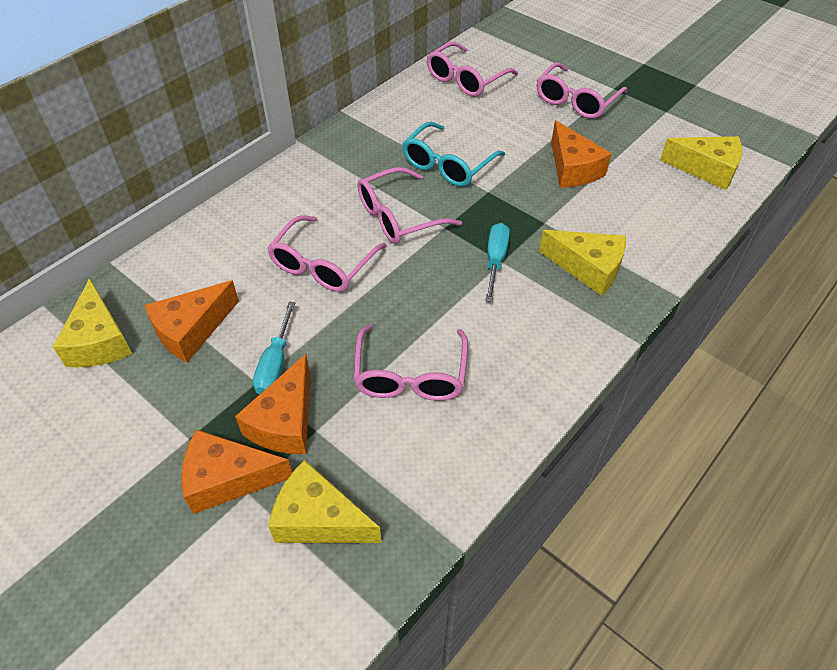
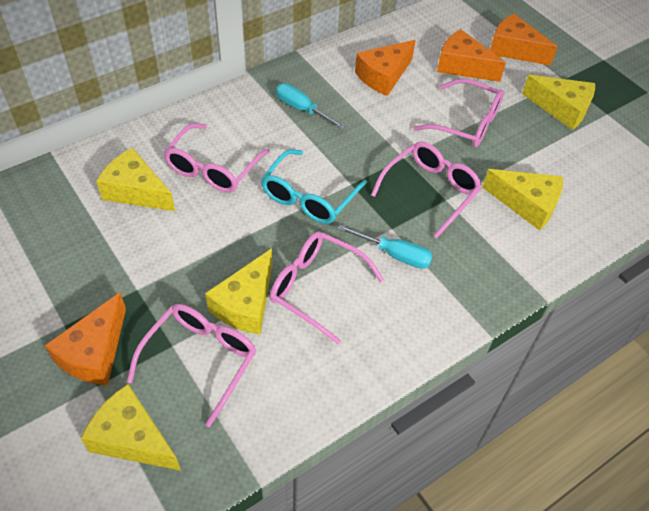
yellow cheese: [53,278,132,367] [268,460,382,543] [539,230,626,296] [660,136,742,190] = 4 -> [81,384,181,471] [96,148,175,211] [205,248,272,335] [482,169,563,230] [522,75,595,130] = 5

